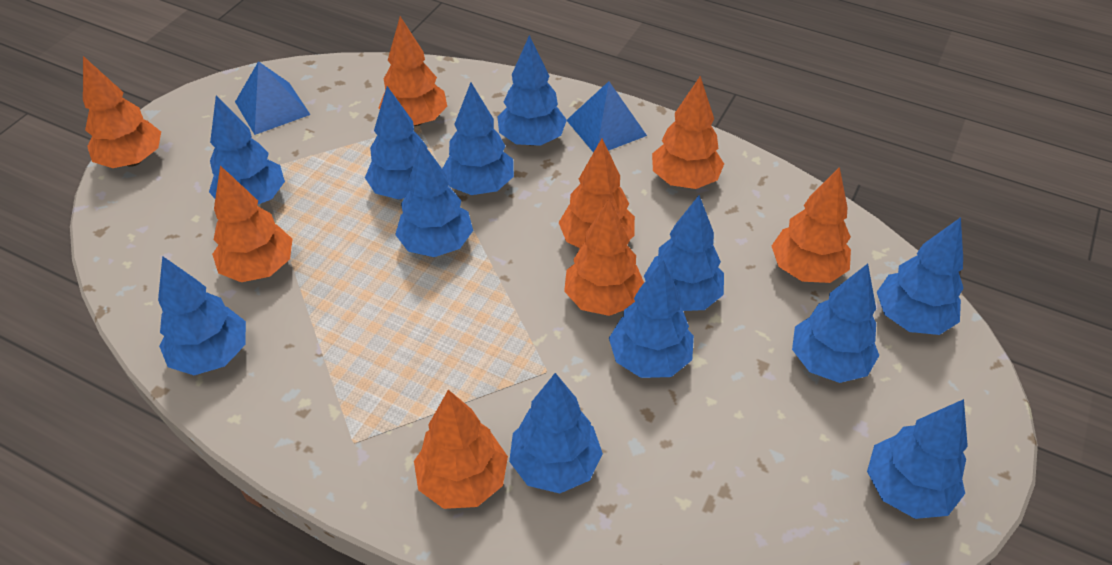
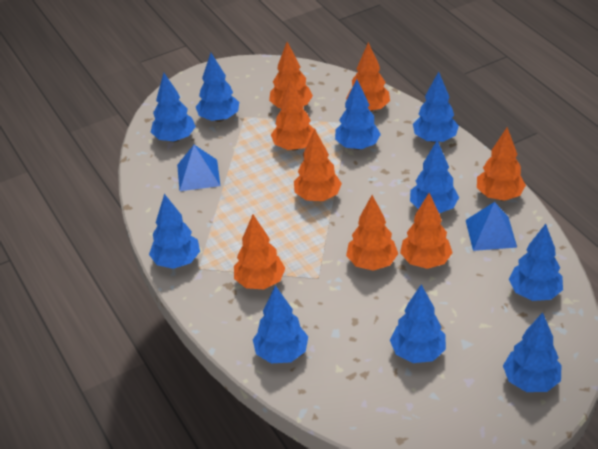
blue tree: [158,256,246,375] [209,96,285,204] [365,86,436,200] [395,141,473,257] [442,83,514,195] [498,35,567,146] [509,373,603,493] [609,260,694,378] [644,195,724,311] [792,264,879,383] [867,399,968,519] [877,217,964,335] = 12 -> [149,194,200,269] [151,73,196,142] [196,53,239,122] [253,285,308,363] [335,79,381,150] [390,284,446,363] [410,140,459,213] [413,72,459,143] [503,312,561,392] [509,224,563,301] = 10

